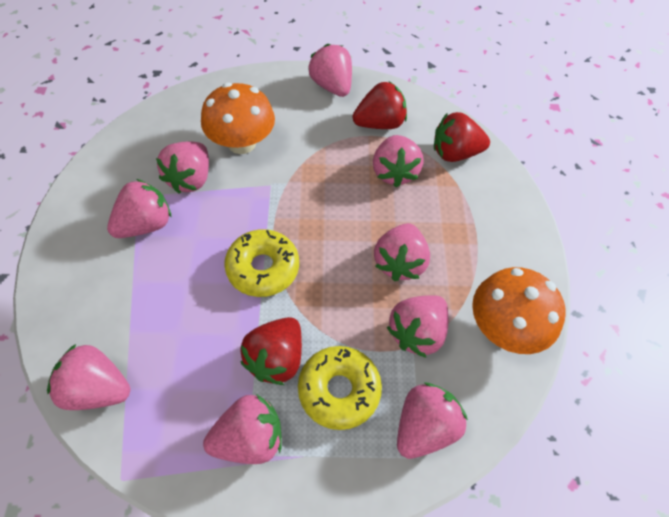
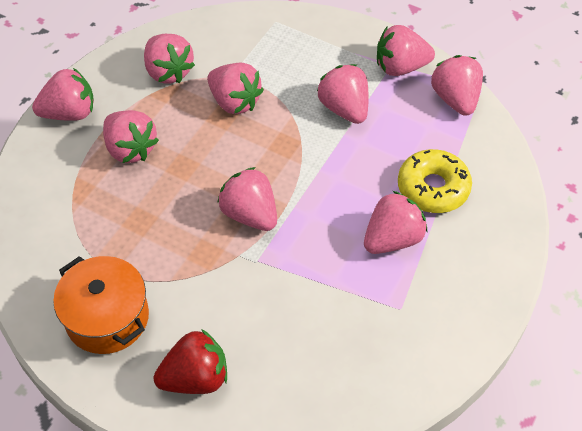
orange mushroom: [201,83,275,154] [472,267,566,354] = 2 -> none = 0
orange pot: none = 0 -> [53,256,149,354] = 1
red strawberry: [240,317,302,385] [353,81,407,129] [434,112,490,162] = 3 -> [154,330,227,394] = 1
yellow donut: [224,229,299,297] [298,346,382,430] = 2 -> [398,149,472,213] = 1

